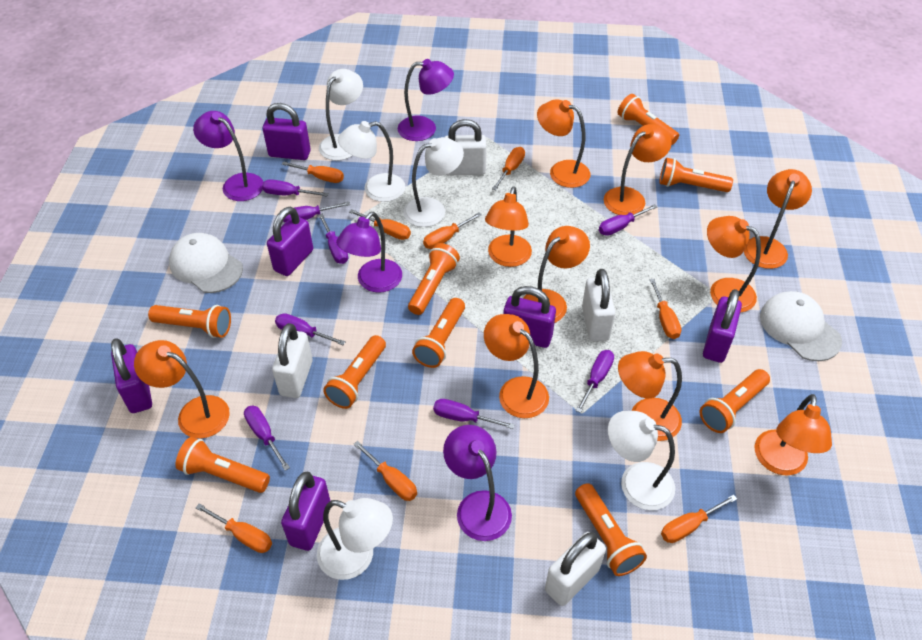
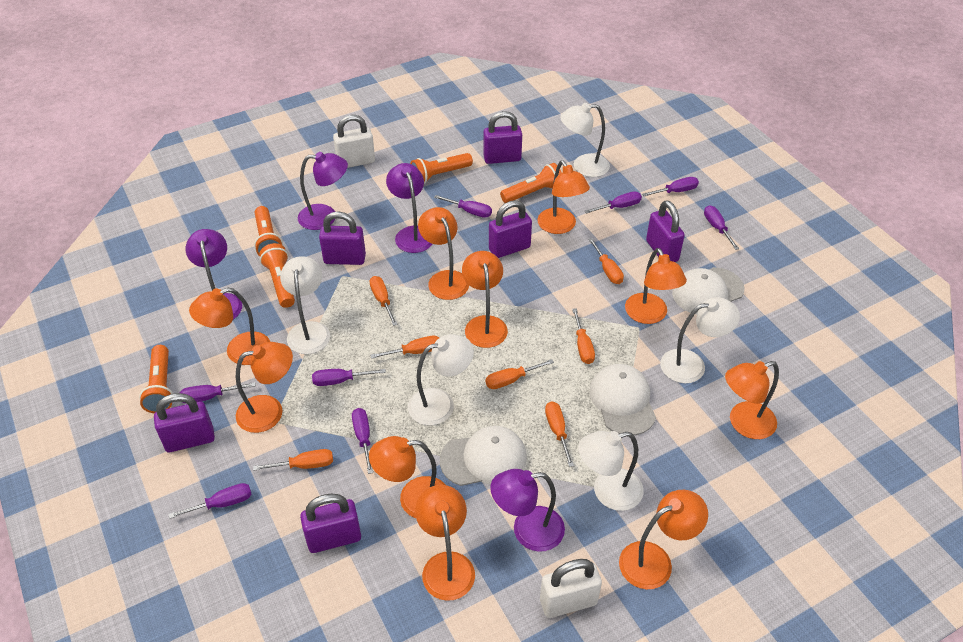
orange flashlight: [148,305,231,338] [175,437,270,493] [323,335,386,409] [408,243,460,315] [412,298,465,368] [575,483,647,576] [617,94,679,145] [659,158,733,192] [700,369,770,433] = 9 -> [139,345,173,413] [254,206,283,255] [259,243,295,308] [410,153,473,184] [500,163,562,203] = 5
orange screwdriver: [196,503,272,553] [282,161,344,183] [349,209,411,240] [354,441,417,501] [423,213,482,249] [492,147,525,190] [649,279,681,339] [661,494,737,543] = 8 -> [253,449,333,471] [369,276,397,326] [370,336,439,359] [485,359,554,389] [545,401,574,467] [572,308,595,364] [588,238,624,284] = 7
white cap: [169,233,243,293] [760,291,842,361] = 2 -> [440,426,527,486] [589,364,656,436] [672,267,744,315] = 3
white padlock: [272,323,313,398] [445,119,487,176] [545,532,606,606] [582,269,615,341] = 4 -> [333,115,375,168] [540,559,602,618] = 2

